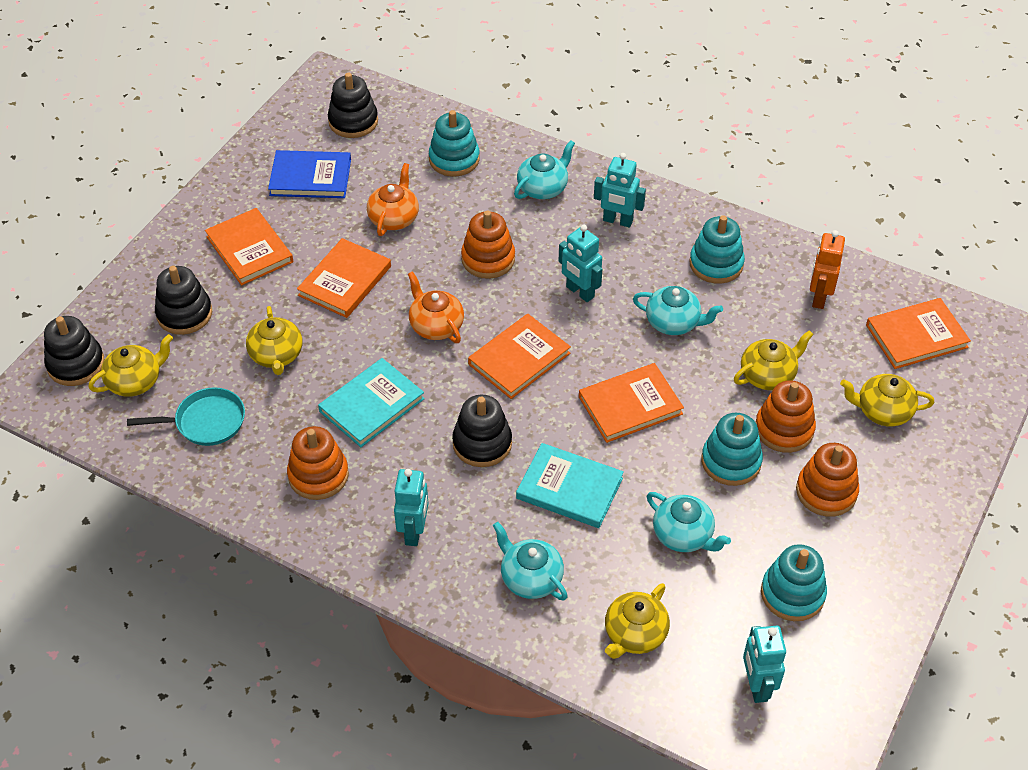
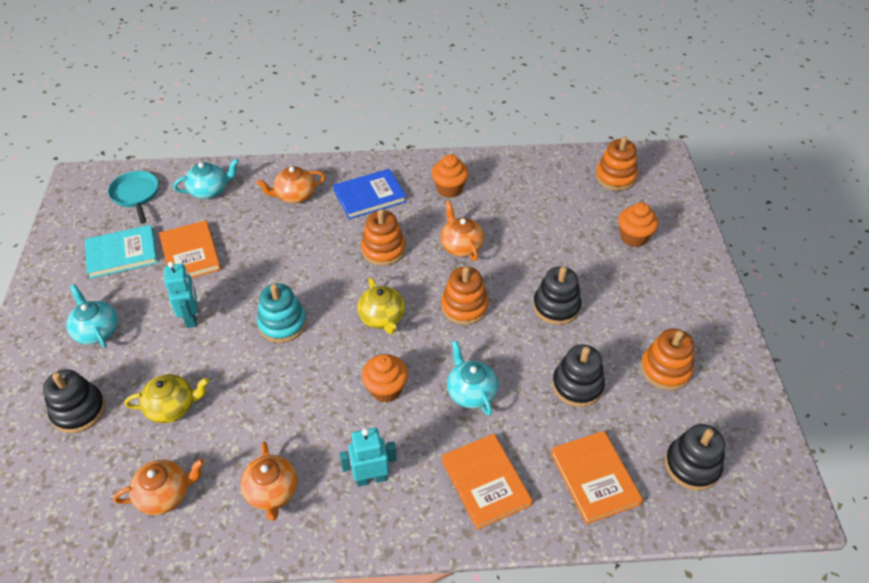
orange book: [205,208,293,286] [297,238,391,318] [468,314,571,399] [579,363,684,443] [866,298,971,369] = 5 -> [159,220,221,278] [441,434,533,530] [550,431,643,524] = 3
orange cupcake: none = 0 -> [362,354,408,402] [431,154,469,198] [618,202,659,247] = 3
orange robot: [810,230,845,309] = 1 -> none = 0
orange teapot: [367,163,419,236] [408,271,464,343] = 2 -> [113,459,204,515] [240,442,297,521] [256,166,325,203] [440,201,484,261] = 4
turquoise book: [318,358,425,447] [516,443,624,528] = 2 -> [85,225,158,279] = 1
turquoise robot: [394,469,428,546] [559,225,602,302] [594,153,646,227] [743,626,786,703] = 4 -> [164,262,197,328] [339,428,397,487] = 2
turquoise stacking toy: [429,110,480,177] [690,215,745,284] [701,413,763,486] [761,544,827,621] = 4 -> [257,283,307,343] = 1
turquoise teapot: [493,522,568,600] [514,140,575,199] [633,286,723,335] [647,492,731,552] = 4 -> [66,284,118,348] [173,159,239,199] [447,340,498,416] = 3
yellow teapot: [88,334,173,397] [246,306,302,375] [605,583,670,659] [734,330,814,390] [840,374,934,427] = 5 -> [124,374,209,423] [357,278,405,334] = 2

